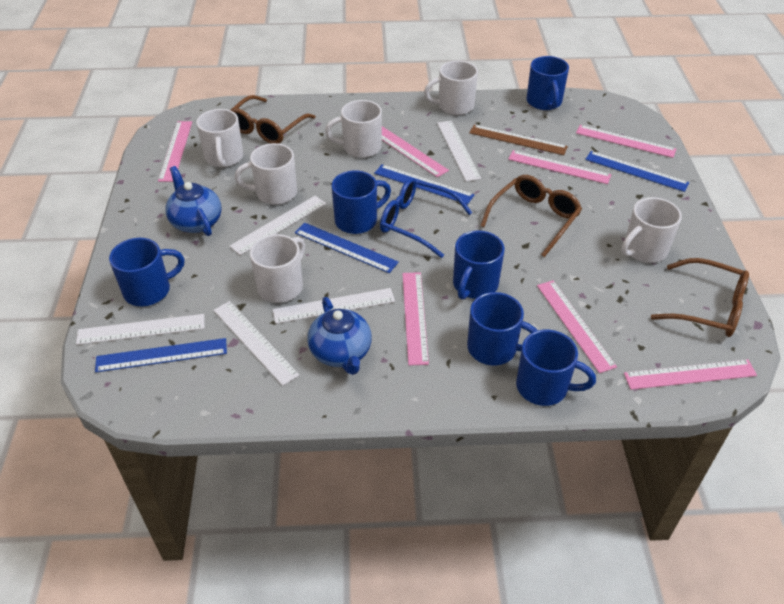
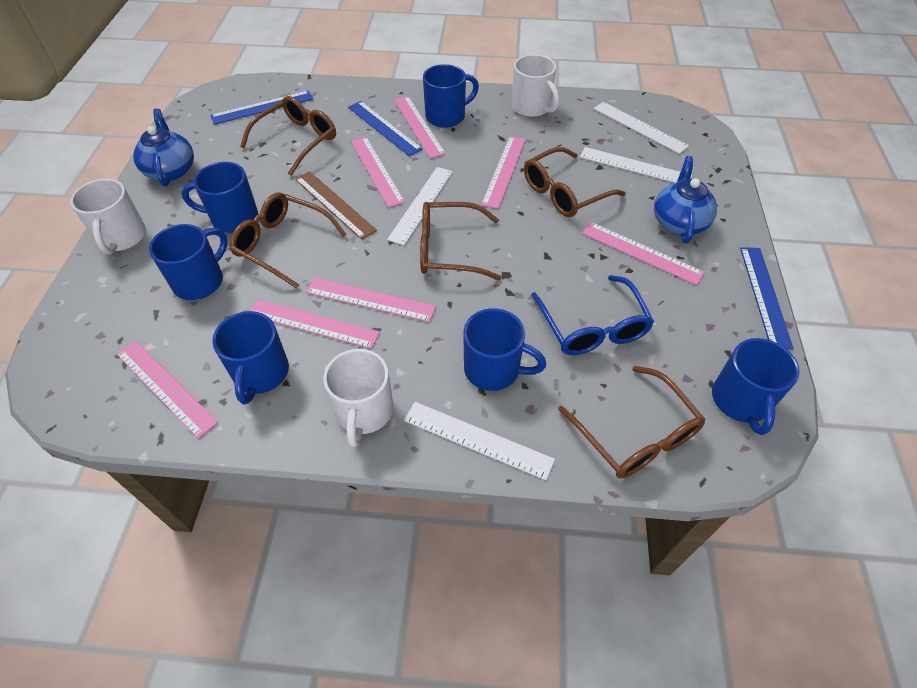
blue ruler: [95,338,227,372] [295,223,399,273] [374,164,474,205] [585,151,689,192] = 4 -> [210,91,313,125] [348,101,423,156] [740,247,794,350] = 3
brown glasses: [230,95,316,144] [480,175,582,257] [651,258,749,337] = 3 -> [229,192,347,289] [240,96,336,176] [420,202,501,280] [524,147,626,217] [558,366,706,479] = 5
white mug: [196,109,243,168] [235,143,297,205] [250,234,305,303] [325,100,382,158] [424,61,478,115] [621,197,682,263] = 6 -> [70,179,146,254] [323,349,393,447] [512,54,560,117] = 3
white ruler: [76,314,205,345] [213,301,299,386] [229,196,326,255] [273,288,395,324] [437,121,481,181] = 5 -> [387,167,453,245] [404,402,555,480] [580,147,692,183] [594,102,689,154] = 4

